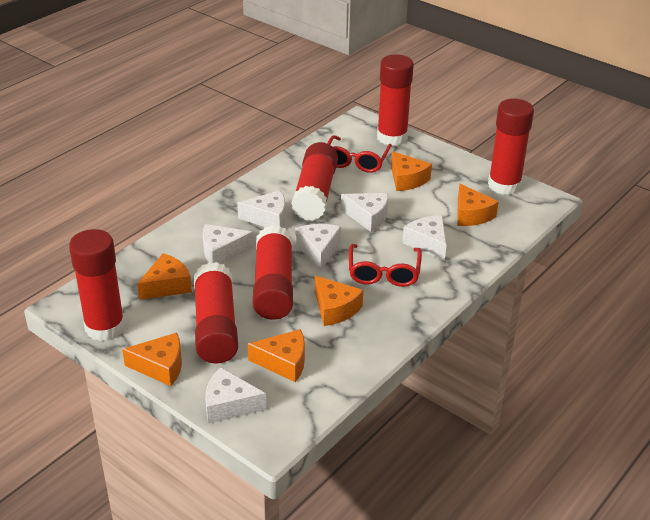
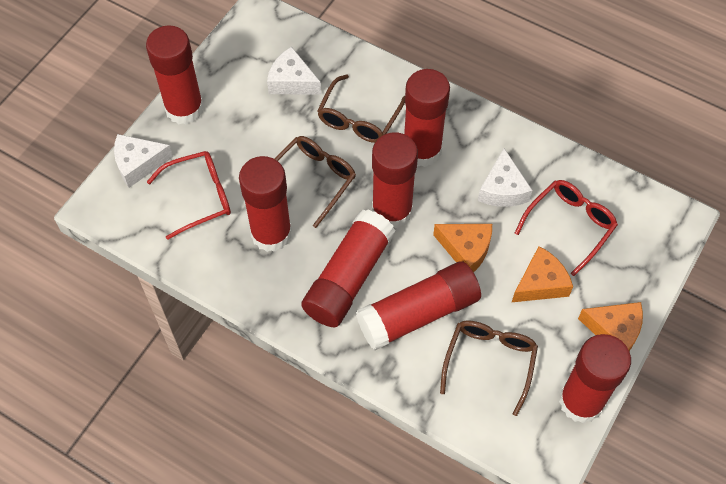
brown glasses: none = 0 -> [275,136,356,228] [317,74,405,143] [440,320,538,416] = 3
orange cheese: [122,333,182,386] [137,253,192,300] [248,329,305,382] [315,276,363,326] [391,151,432,191] [457,184,499,226] = 6 -> [433,224,492,272] [512,246,573,302] [578,302,643,352] = 3
red glue stick: [69,229,125,341] [194,262,238,364] [253,225,293,320] [291,142,338,221] [377,54,414,146] [488,99,534,195] = 6 -> [146,25,204,124] [239,156,292,252] [301,210,396,327] [356,261,481,351] [372,132,418,228] [404,69,450,167] [559,334,631,423] = 7
white cheese: [203,224,253,264] [205,367,267,424] [237,190,285,228] [295,224,341,270] [341,193,388,232] [402,215,446,261] = 6 -> [114,134,173,188] [267,47,321,94] [478,148,533,207] = 3

